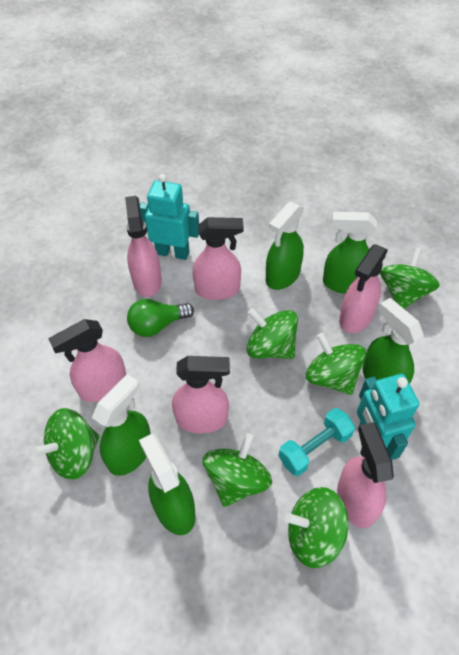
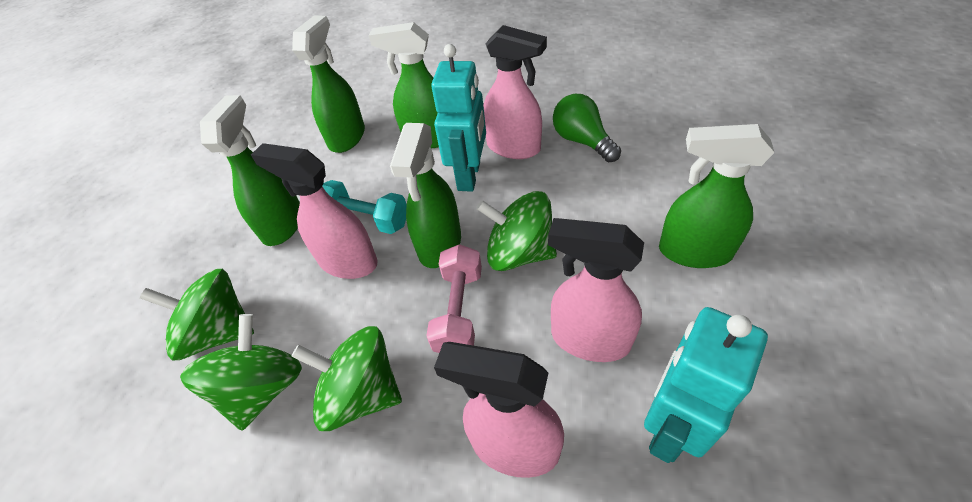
green spinning top: [33,408,100,480] [203,433,272,507] [247,308,298,359] [285,487,349,568] [306,333,366,395] [380,247,440,308] = 6 -> [140,269,254,360] [180,314,302,431] [291,326,402,431] [476,191,557,271] = 4
pink dumbbell: none = 0 -> [426,244,482,353] = 1
pink spray bottle: [48,319,126,402] [125,196,162,297] [172,356,230,434] [193,217,244,300] [337,422,394,528] [339,244,388,333] = 6 -> [251,143,378,279] [434,342,564,478] [483,25,547,159] [548,218,644,362] = 4

